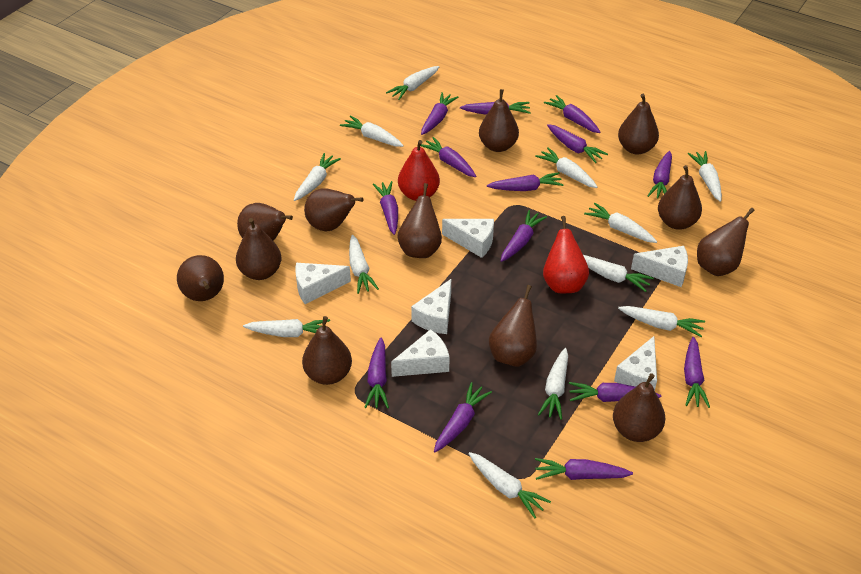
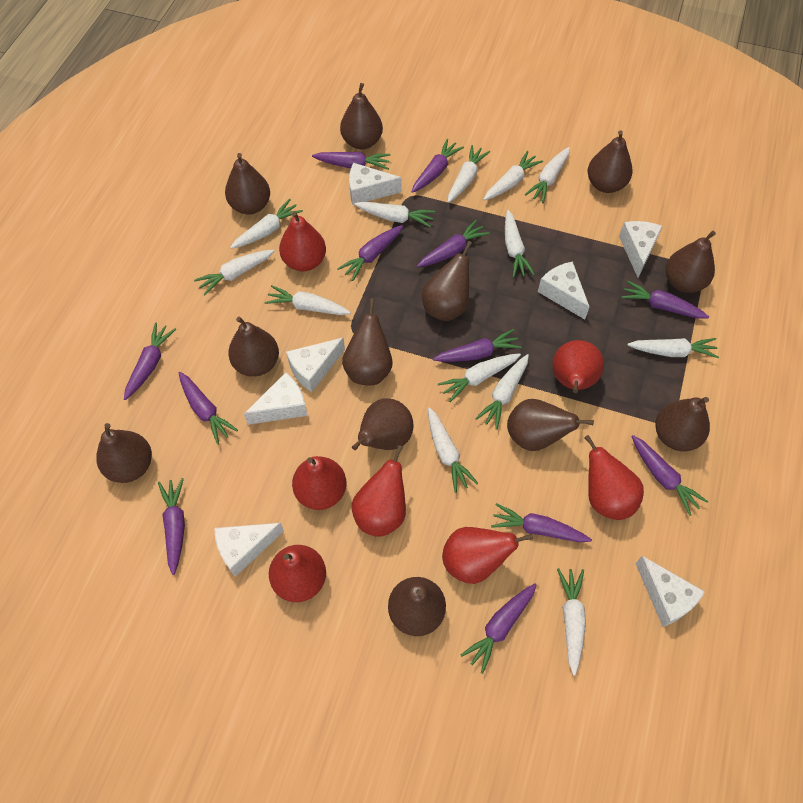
purple carrot: [364,337,389,408] [373,181,398,235] [420,137,476,177] [421,92,458,135] [434,382,492,452] [460,102,531,115] [487,172,564,191] [501,210,547,262] [535,458,633,480] [544,95,600,133] [547,124,608,163] [569,382,661,402] [648,151,672,199] [684,337,710,408] = 14 -> [124,323,176,400] [158,478,185,575] [179,372,238,444] [312,152,390,170] [337,225,403,281] [411,139,464,193] [417,220,490,267] [433,329,522,362] [461,583,537,674] [491,503,592,542] [621,280,709,319] [631,435,708,516] = 12
red pear: [398,140,440,201] [543,216,589,293] = 2 -> [269,545,326,602] [279,211,326,271] [292,456,346,510] [352,445,406,537] [442,527,533,584] [553,340,604,393] [584,435,644,520] = 7
white carrot: [243,319,330,337] [294,153,341,201] [340,115,404,147] [349,235,379,294] [386,66,439,100] [468,452,551,518] [535,147,598,188] [538,348,568,420] [583,255,654,292] [584,203,657,243] [618,306,705,337] [688,151,722,202] = 12 -> [194,250,275,295] [230,199,303,249] [265,285,351,315] [354,202,435,227] [428,407,478,493] [438,354,521,402] [447,145,490,203] [475,354,529,430] [483,151,543,201] [505,210,535,278] [525,147,570,203] [557,568,586,676] [627,338,719,358] = 13
white cheese: [295,263,351,304] [391,329,449,377] [411,279,451,334] [442,219,494,258] [614,336,657,391] [631,246,688,287] = 6 -> [214,523,284,577] [244,372,308,425] [286,337,345,392] [349,163,402,205] [538,261,589,319] [619,221,663,277] [635,556,705,627] = 7

